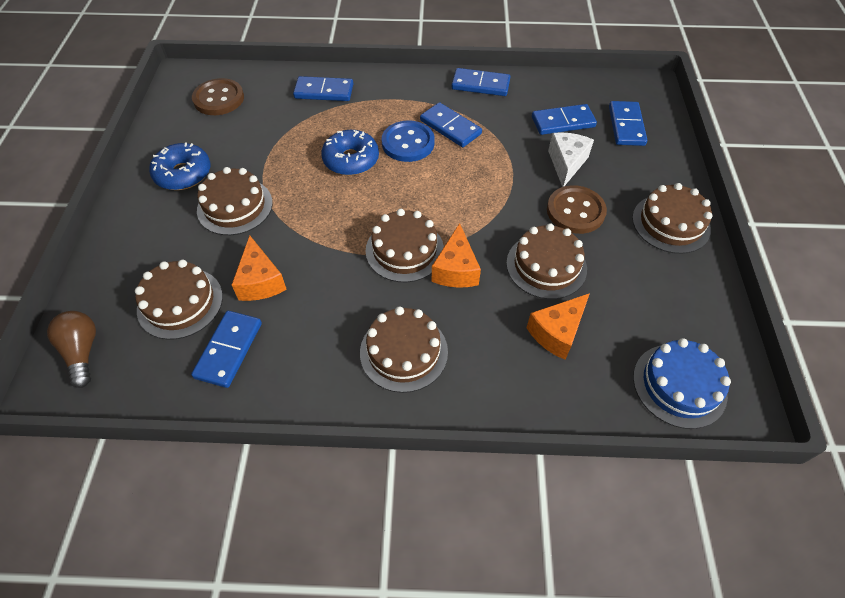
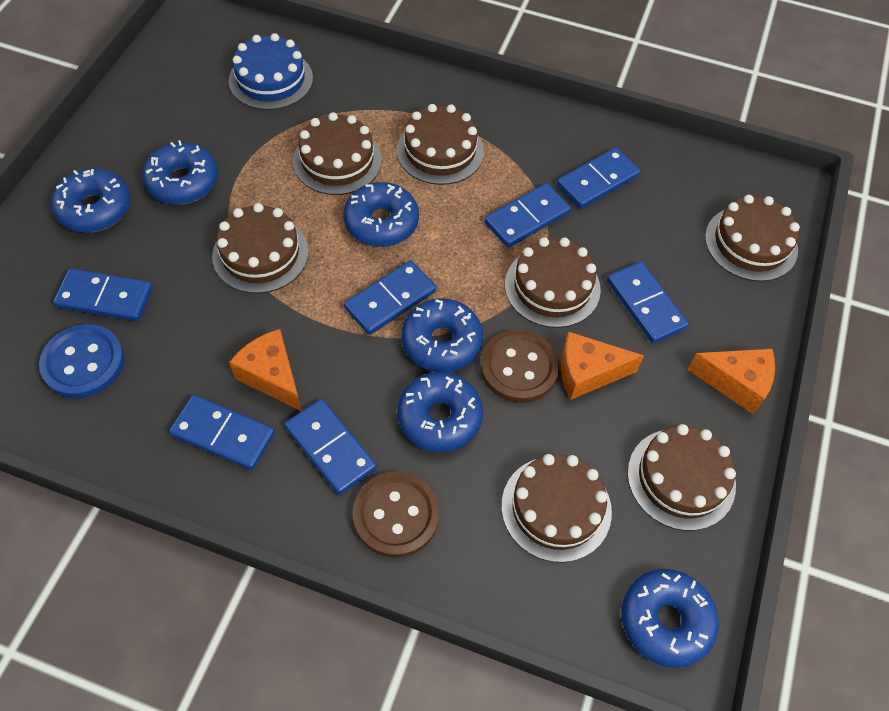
blue domino: [191,311,262,388] [293,76,353,101] [420,102,482,147] [451,68,510,96] [532,104,597,135] [609,101,647,146] = 6 -> [53,268,153,321] [169,395,275,470] [285,399,377,495] [344,260,436,335] [484,183,571,248] [557,147,640,209] [607,261,689,343] = 7
blue donut: [149,142,210,190] [321,130,379,175] = 2 -> [51,168,131,233] [142,140,218,204] [344,182,419,247] [397,372,483,452] [401,298,483,372] [621,569,719,668] = 6
brown cake: [135,260,223,340] [197,167,273,235] [360,306,448,393] [365,209,444,282] [506,223,587,299] [632,183,712,254] = 6 -> [212,203,309,294] [293,112,382,195] [397,104,484,185] [501,454,612,563] [505,237,601,328] [627,424,736,531] [705,195,800,282] = 7
brown light bulb: [47,311,96,388] = 1 -> none = 0
white cheese: [548,133,594,187] = 1 -> none = 0

